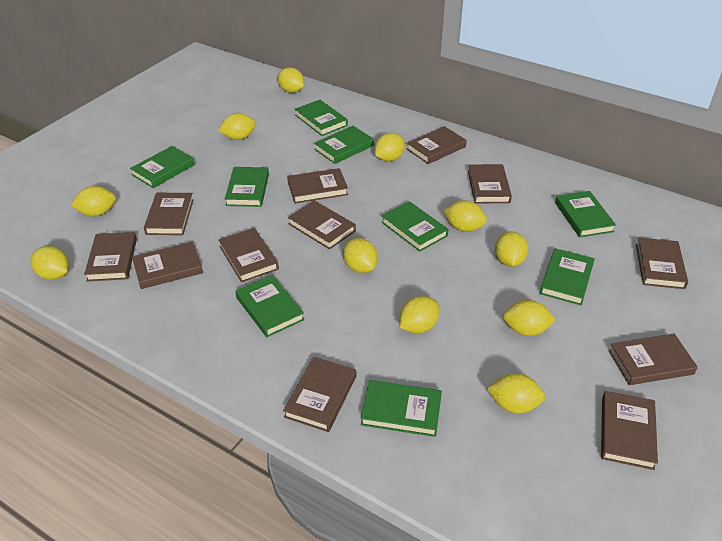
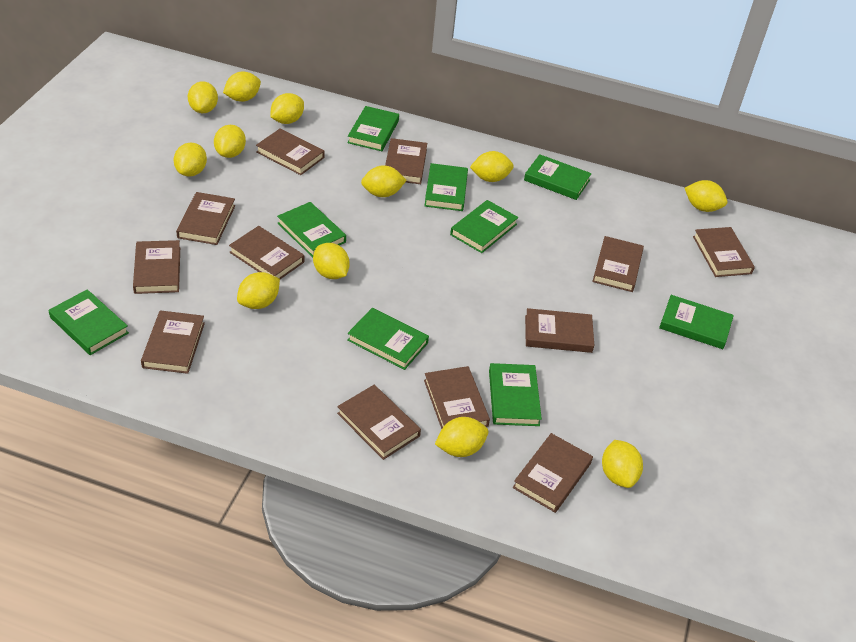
yellow lemon: [30,246,69,280] [70,186,116,216] [218,113,256,140] [278,67,304,93] [343,238,378,273] [375,133,405,161] [400,296,439,333] [443,200,487,232] [487,373,545,413] [495,231,528,267] [503,300,556,336] = 11 -> [174,143,207,177] [188,81,218,113] [214,125,246,158] [223,71,261,102] [237,272,280,309] [270,93,304,124] [313,243,350,279] [361,165,407,197] [435,417,488,457] [470,151,514,182] [602,440,643,488] [685,180,728,212] = 12

